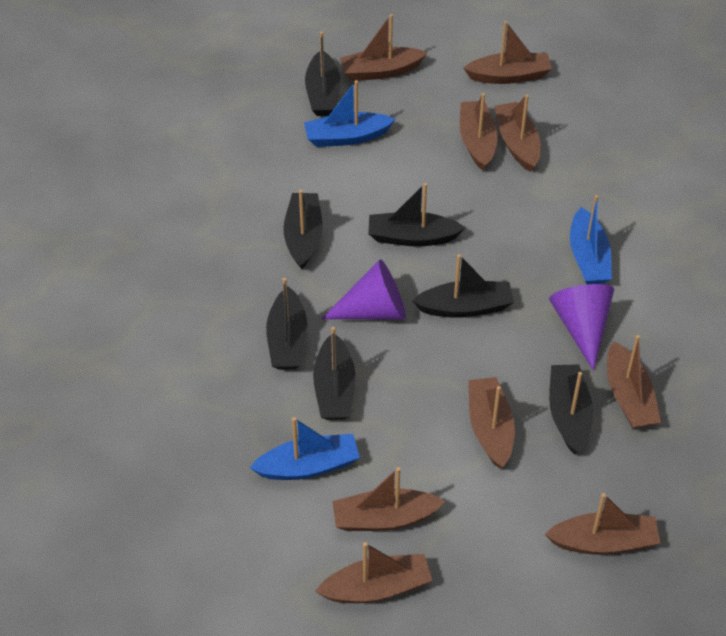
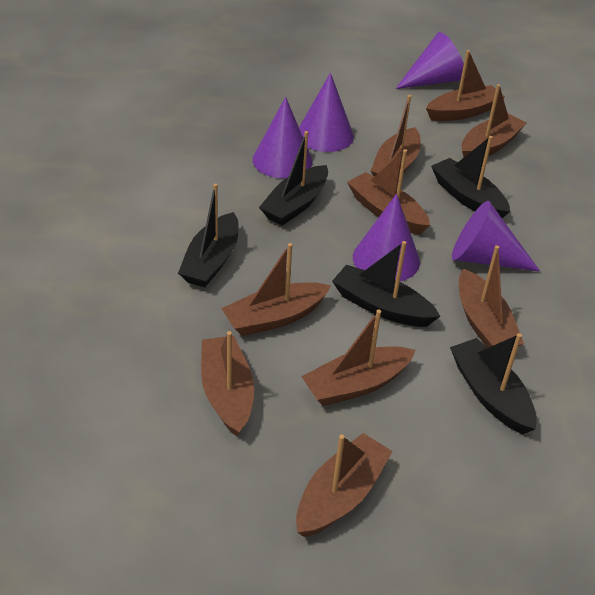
black boat: [266,278,308,369] [283,190,322,269] [305,31,341,116] [313,327,356,420] [368,183,466,247] [412,254,514,318] [549,364,593,454] = 7 -> [178,183,239,287] [259,131,328,225] [332,241,440,327] [431,136,510,218] [450,333,537,434] = 5
blue boat: [249,417,360,480] [304,80,395,147] [570,195,612,284] = 3 -> none = 0
purple cone: [321,259,406,320] [549,284,614,371] = 2 -> [253,97,313,179] [299,73,354,152] [353,194,420,281] [396,32,464,89] [452,201,540,272] = 5

